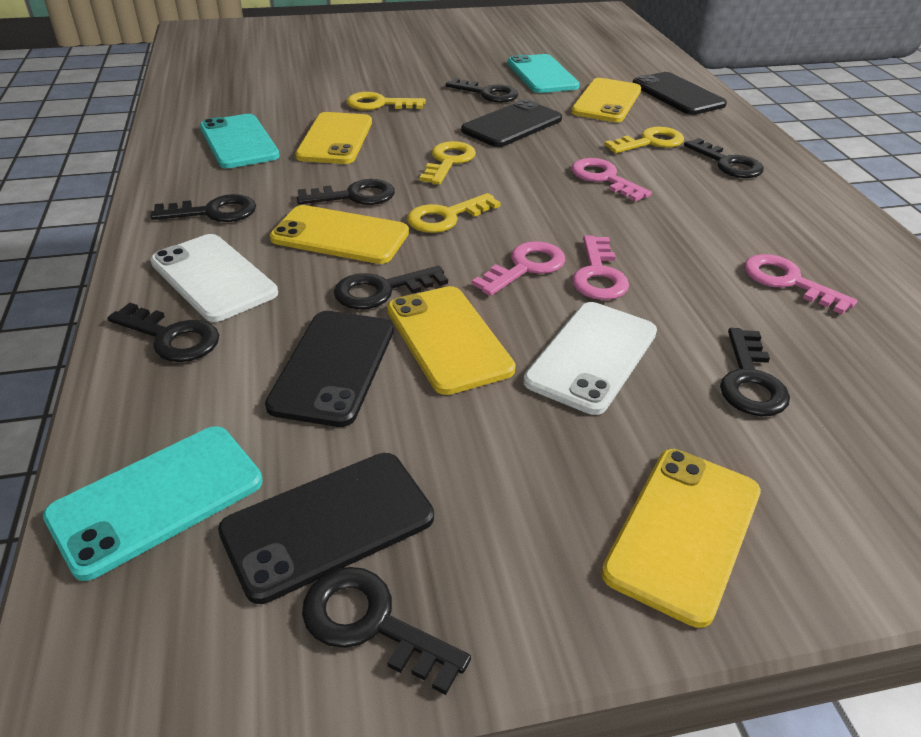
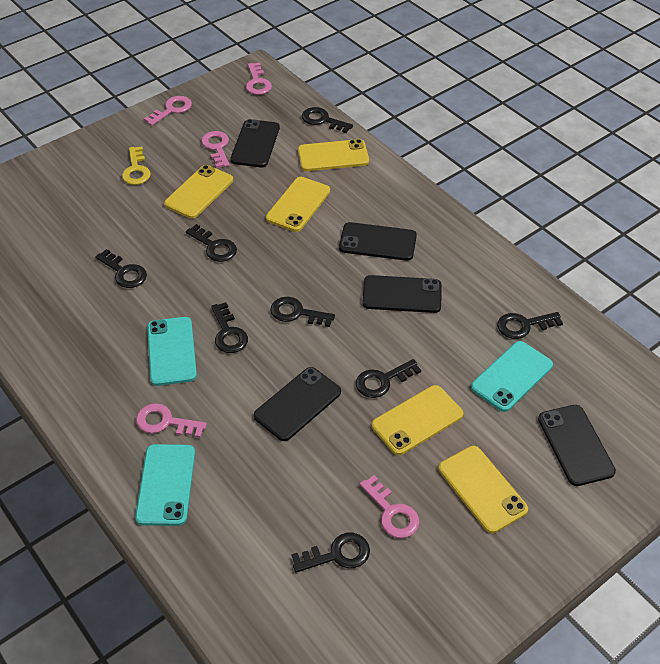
black phone: [218,453,434,604] [265,311,394,427] [461,99,562,147] [633,72,727,115] = 4 -> [231,119,280,167] [254,367,341,441] [339,222,417,261] [362,275,442,313] [538,405,616,486] = 5
pink key: [472,241,565,296] [571,158,652,201] [572,235,629,300] [744,254,857,314] = 4 -> [136,403,207,438] [144,96,192,126] [201,131,230,168] [246,62,272,95] [360,475,419,538] = 5
white phone: [150,234,278,322] [523,302,657,415] = 2 -> none = 0
yellow key: [346,92,426,110] [407,193,501,233] [419,141,476,185] [604,127,684,153] = 4 -> [122,146,151,185] = 1

